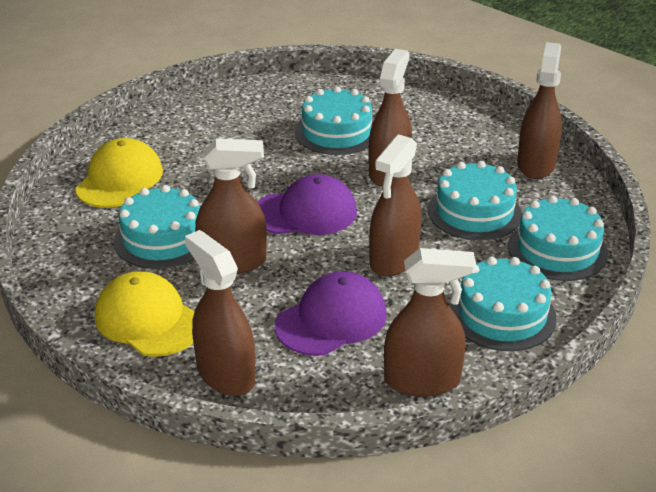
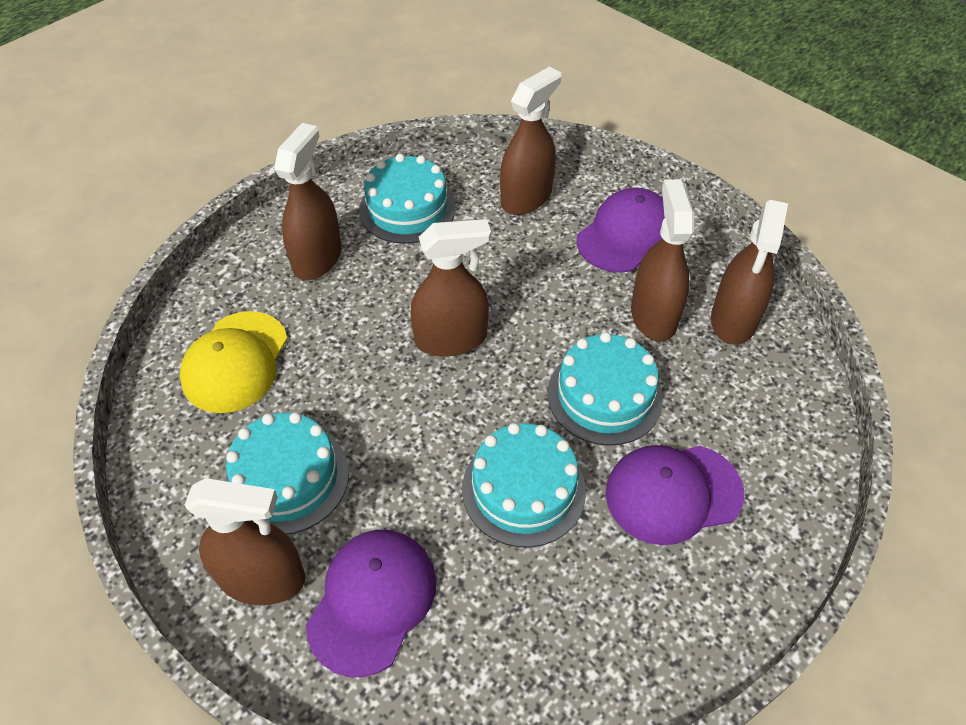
purple cap: [257,174,357,235] [275,271,387,356] = 2 -> [306,530,436,677] [576,188,665,273] [605,445,744,545] = 3
turquoise cake: [114,185,200,269] [295,86,373,155] [428,161,522,240] [450,256,557,351] [508,195,608,281] = 5 -> [225,412,349,535] [359,154,456,244] [462,423,586,547] [547,332,663,446] = 4
yellow cap: [75,138,163,208] [95,271,195,357] = 2 -> [180,311,288,413] = 1

